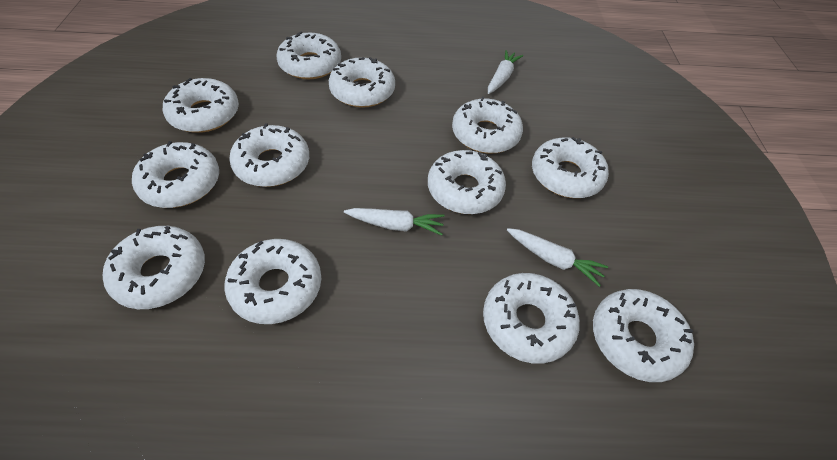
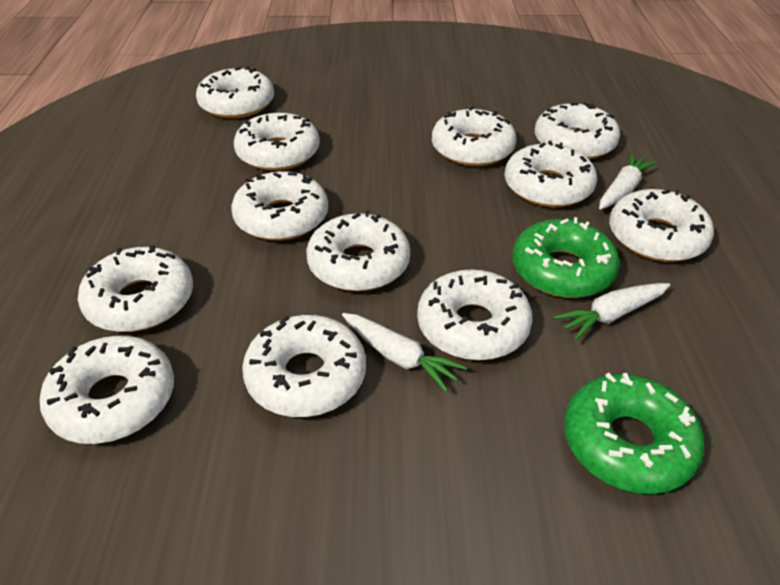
green donut: none = 0 -> [512,217,620,298] [564,373,704,494] = 2

